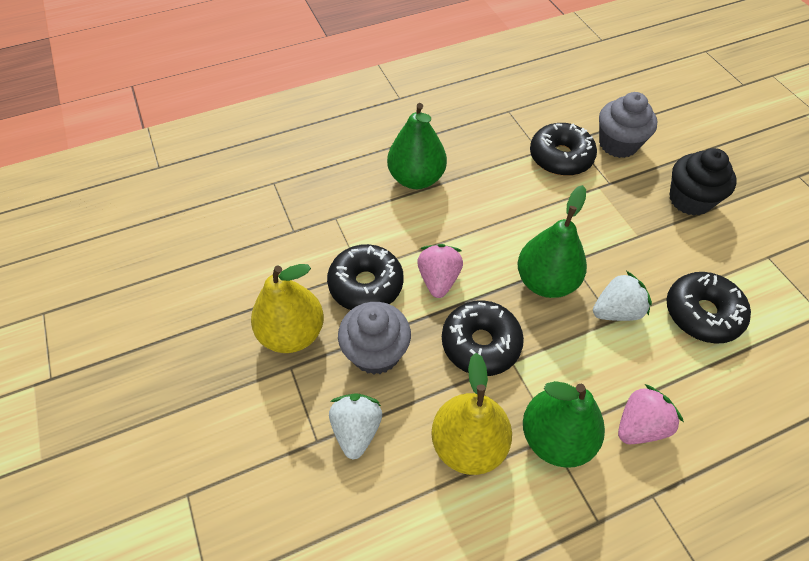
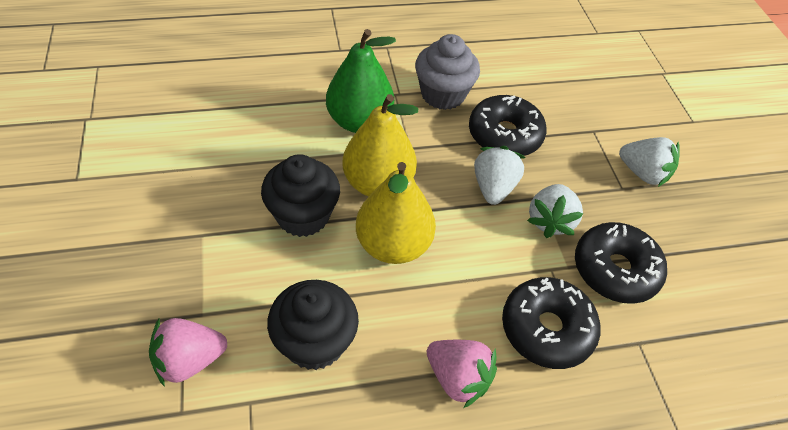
black cupcake: [669,148,737,216] = 1 -> [261,154,340,237] [267,280,359,370] = 2
black donut: [327,244,404,310] [442,300,524,376] [530,123,597,176] [667,272,751,344] = 4 -> [469,95,547,156] [502,277,600,369] [575,222,667,304] = 3
green pear: [387,103,447,189] [517,185,587,298] [523,381,605,468] = 3 -> [326,29,396,133] = 1
grey cupcake: [338,302,411,375] [599,92,657,158] = 2 -> [415,34,480,110] = 1
white strawberry: [329,393,382,460] [593,271,652,321] = 2 -> [474,146,526,205] [527,184,583,238] [619,137,680,187] = 3

